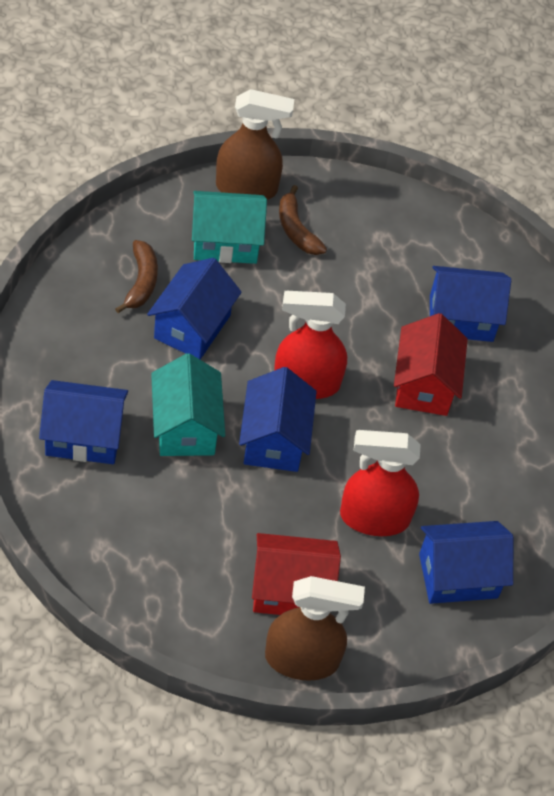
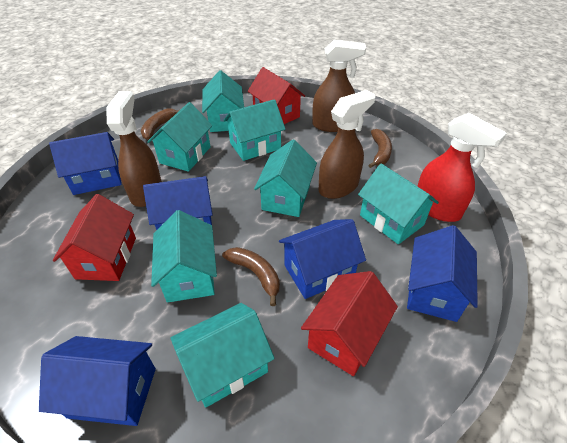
brown banana: [115,240,158,313] [279,185,327,255] = 2 -> [141,108,180,140] [222,247,280,306] [368,129,392,168] = 3
brown spray bottle: [216,89,294,200] [265,576,365,681] = 2 -> [106,91,162,207] [312,40,366,132] [319,90,375,199] = 3
red house: [252,533,341,615] [394,313,468,416] = 2 -> [53,194,136,281] [248,67,305,124] [301,271,398,376] = 3
red spray bottle: [274,291,347,399] [340,430,421,536] = 2 -> [417,113,507,222] = 1
turquoise house: [151,353,225,456] [192,191,267,264] = 2 -> [147,102,212,172] [151,210,217,302] [170,303,275,408] [202,70,244,132] [224,99,285,161] [254,140,317,217] [358,164,439,244] = 7

